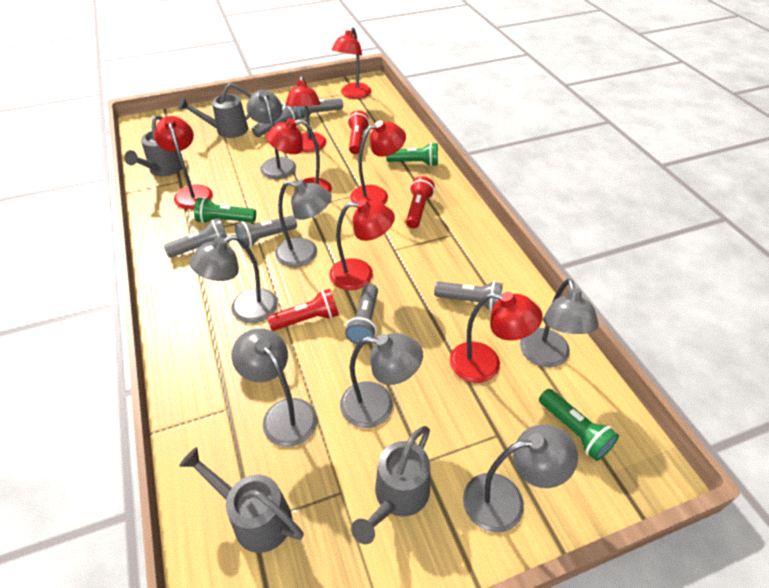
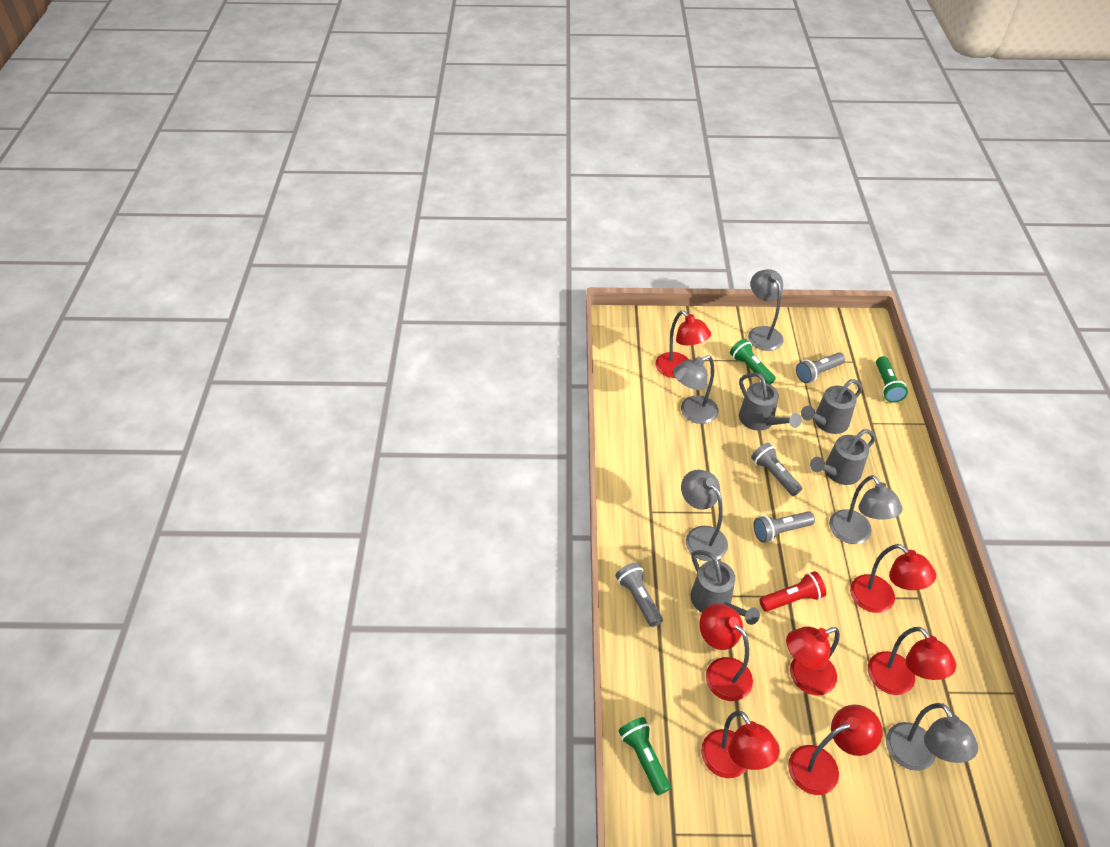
grey flashlight: [164,218,227,258] [235,215,297,249] [252,102,298,137] [295,98,343,119] [345,284,378,345] [434,281,503,311] = 6 -> [615,562,663,627] [751,443,802,496] [754,511,815,543] [796,352,845,383] = 4
grey lamp: [189,235,278,323] [232,328,317,447] [246,90,296,179] [275,179,332,267] [340,333,423,428] [463,425,578,533] [520,279,599,368] = 7 -> [673,355,718,424] [681,470,728,561] [748,269,783,351] [829,475,903,544] [886,703,978,771] = 5
red flashlight: [267,289,339,331] [348,110,369,154] [406,176,435,228] = 3 -> [759,571,826,612] = 1

